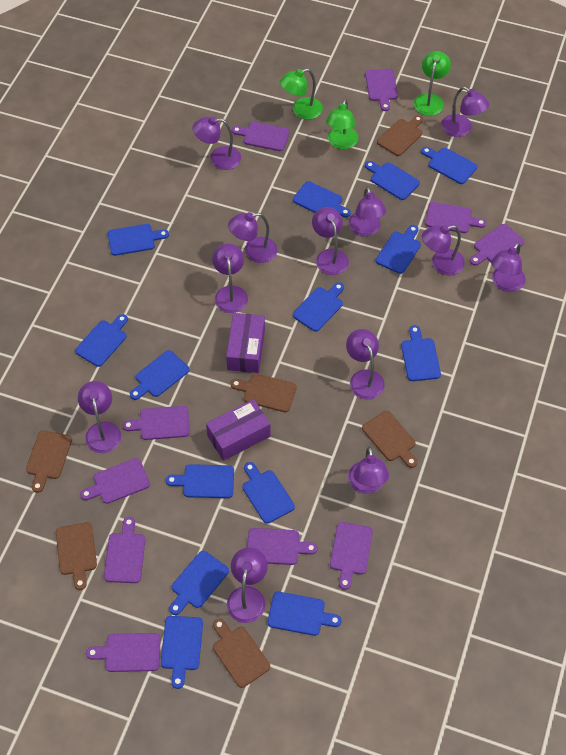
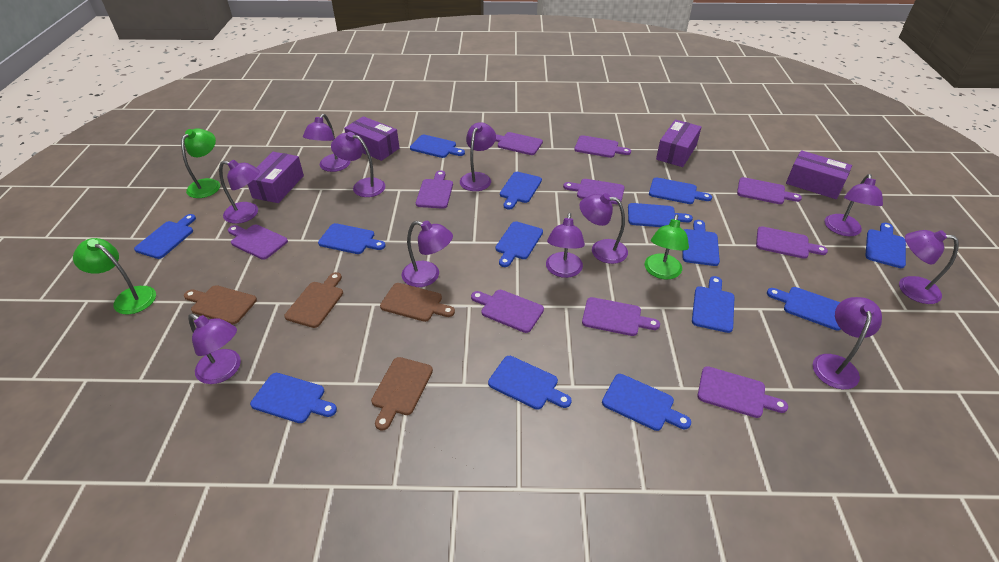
brown cutting board: [26,430,72,493] [56,522,97,590] [213,618,270,688] [230,374,297,412] [362,411,417,468] [377,115,423,156] = 6 -> [184,285,257,324] [284,272,343,328] [371,357,433,431] [380,283,455,322] = 4
purple box: [206,399,271,461] [226,313,265,373] = 2 -> [247,152,304,203] [344,116,399,161] [656,120,701,167] [786,150,852,199] = 4
purple lamp: [78,381,121,453] [192,116,241,170] [212,243,248,313] [227,547,268,623] [228,212,278,263] [312,207,349,275] [346,329,385,400] [348,186,386,236] [348,446,389,494] [422,225,465,275] [441,86,489,137] [491,242,525,292] = 12 -> [188,314,241,384] [219,160,260,224] [303,114,350,172] [331,132,385,197] [402,221,453,287] [460,122,496,191] [546,213,585,278] [579,193,628,264] [813,297,882,389] [825,174,883,236] [899,230,959,304] = 11

